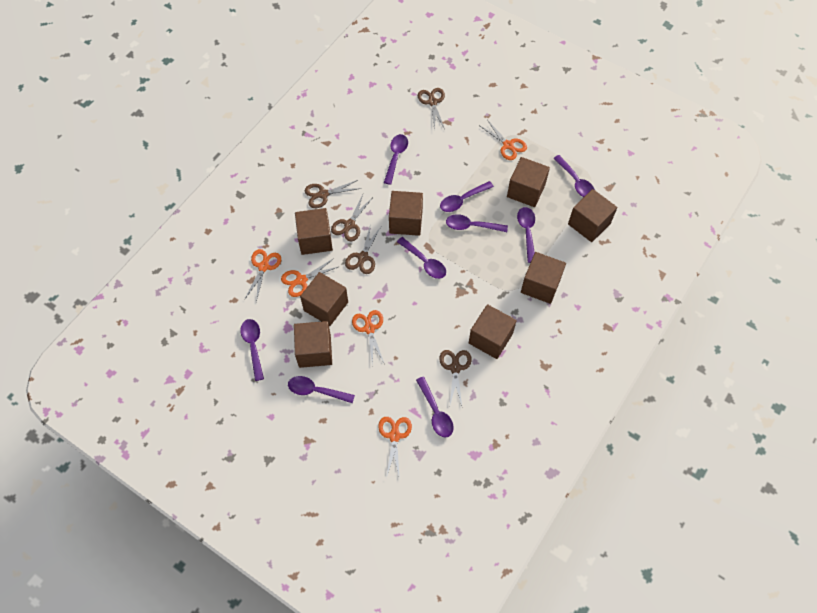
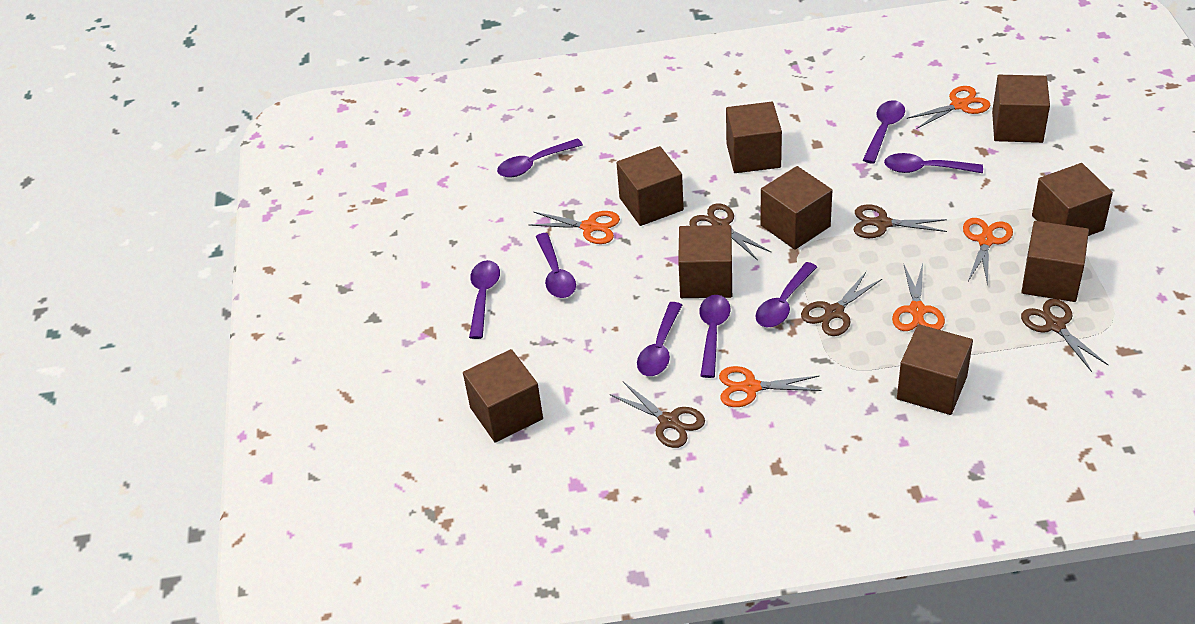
brown cube: [294,321,332,368] [295,208,333,255] [300,272,348,326] [389,191,423,236] [469,304,517,359] [507,157,550,207] [521,252,566,304] [568,189,617,242] = 8 -> [463,349,543,443] [616,146,684,226] [678,225,732,298] [726,102,782,173] [761,166,832,250] [897,324,973,415] [992,75,1050,143] [1022,221,1089,302] [1032,163,1113,236] = 9
purple spoon: [240,319,264,381] [288,376,355,403] [384,134,408,185] [397,237,446,279] [416,377,454,438] [440,181,494,212] [446,214,508,232] [517,207,535,263] [553,155,595,197] = 9 -> [469,260,500,339] [497,138,583,177] [536,233,576,298] [637,302,682,376] [699,295,731,378] [755,262,817,327] [863,100,905,164] [884,153,983,173] = 8

